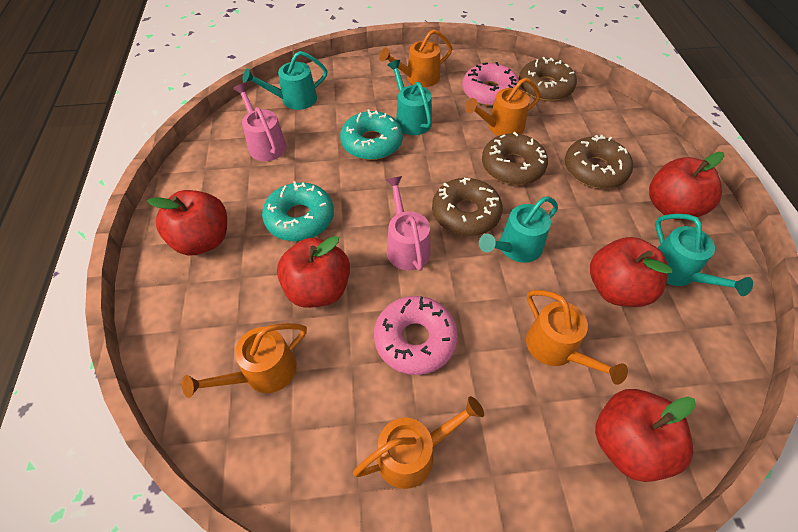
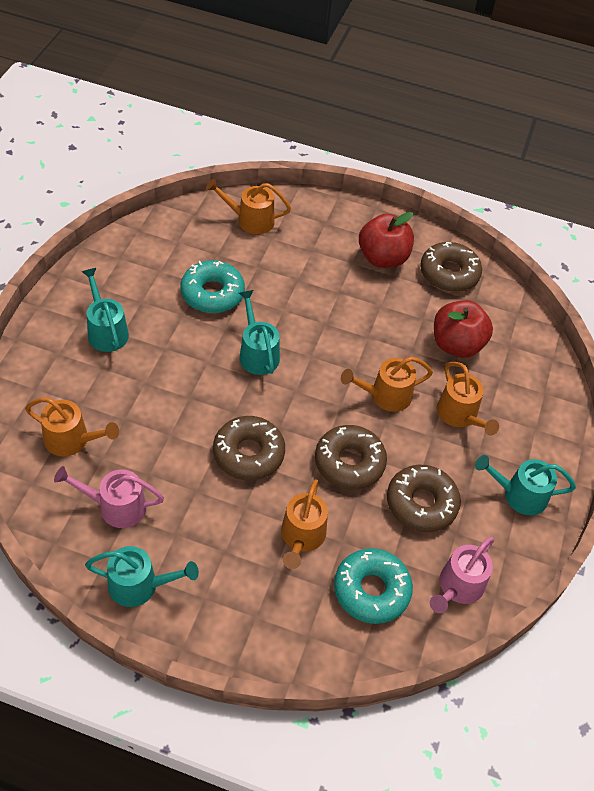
pink donut: [374,296,458,375] [462,62,520,106] = 2 -> none = 0
red apple: [147,190,227,255] [277,236,350,308] [590,237,672,307] [595,389,696,482] [649,152,724,220] = 5 -> [359,212,414,268] [434,300,493,358] = 2

